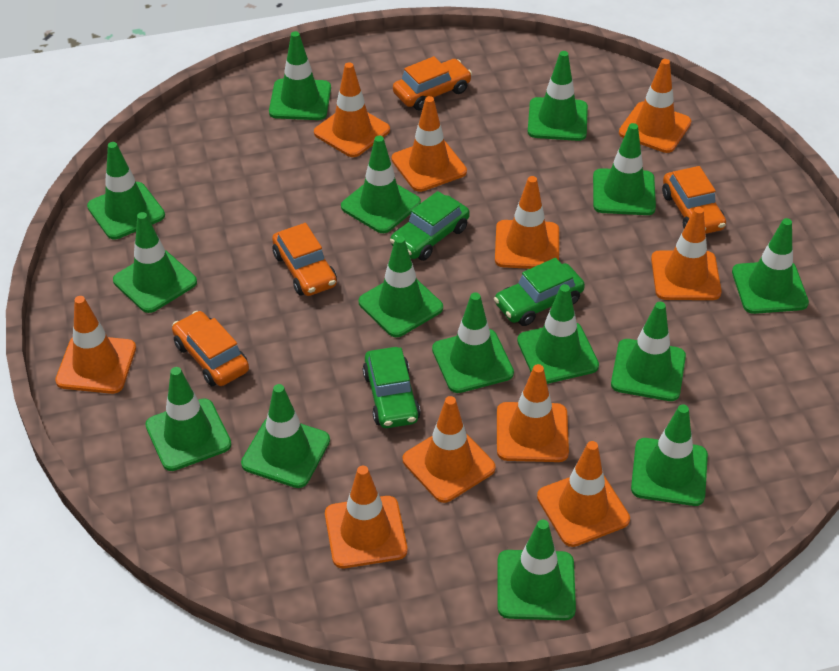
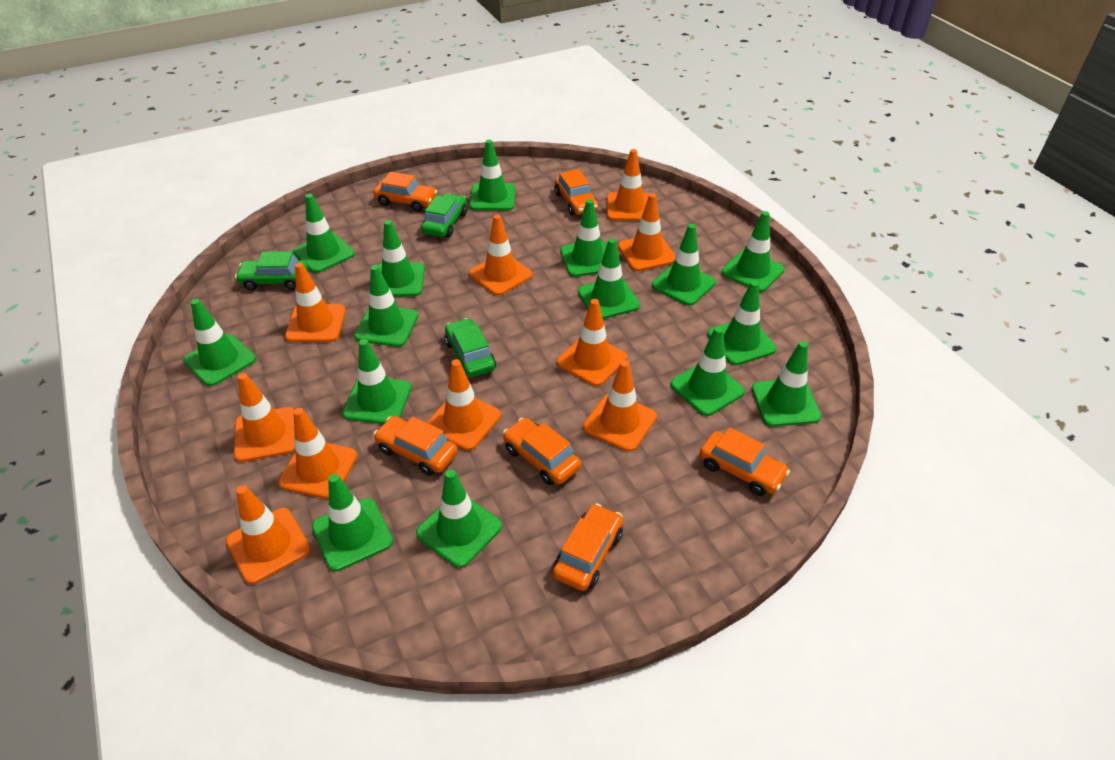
orange car: [172,311,249,386] [272,223,337,296] [393,56,472,110] [662,166,726,234] = 4 -> [373,416,458,476] [374,172,437,212] [503,418,581,485] [553,503,623,591] [555,169,598,216] [700,427,790,496] = 6

